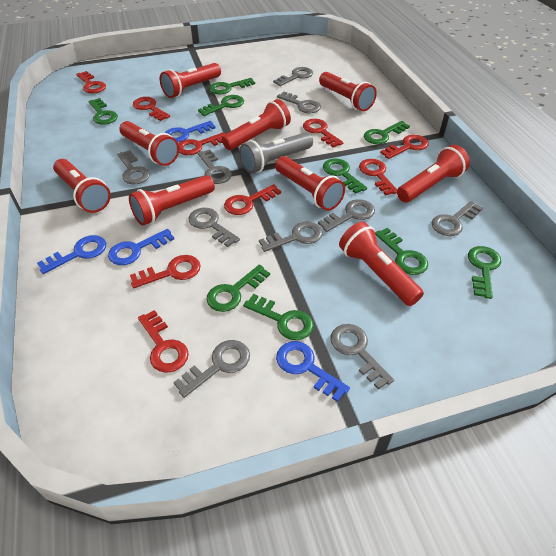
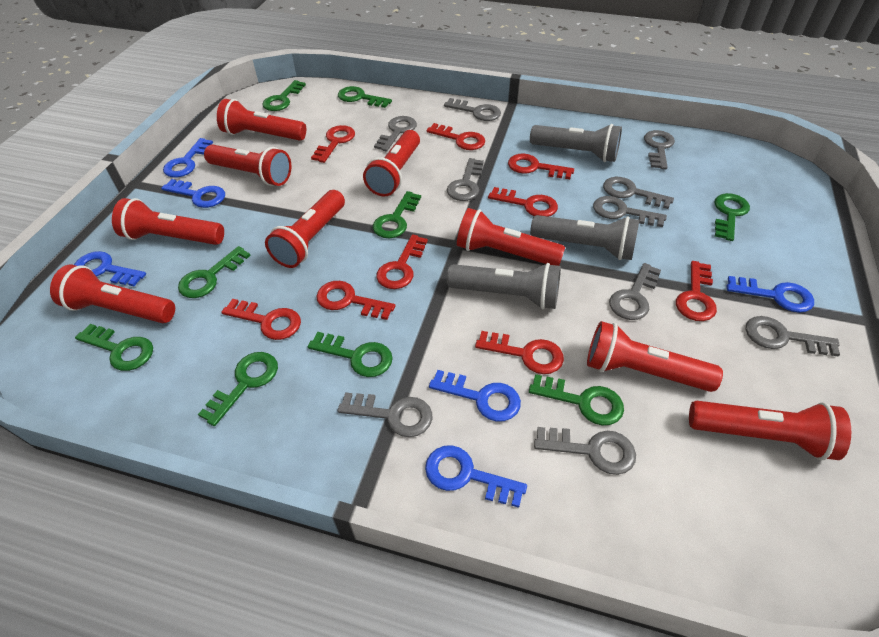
blue key: [37,235,106,274] [108,229,174,265] [165,121,215,142] [276,341,350,402] = 4 -> [74,251,146,286] [161,179,225,208] [163,138,213,177] [425,445,527,508] [429,370,521,422] [727,276,814,313] = 6
grey flashlight: [239,132,313,174] = 1 -> [447,263,561,309] [530,124,622,162] [530,215,640,260] = 3

